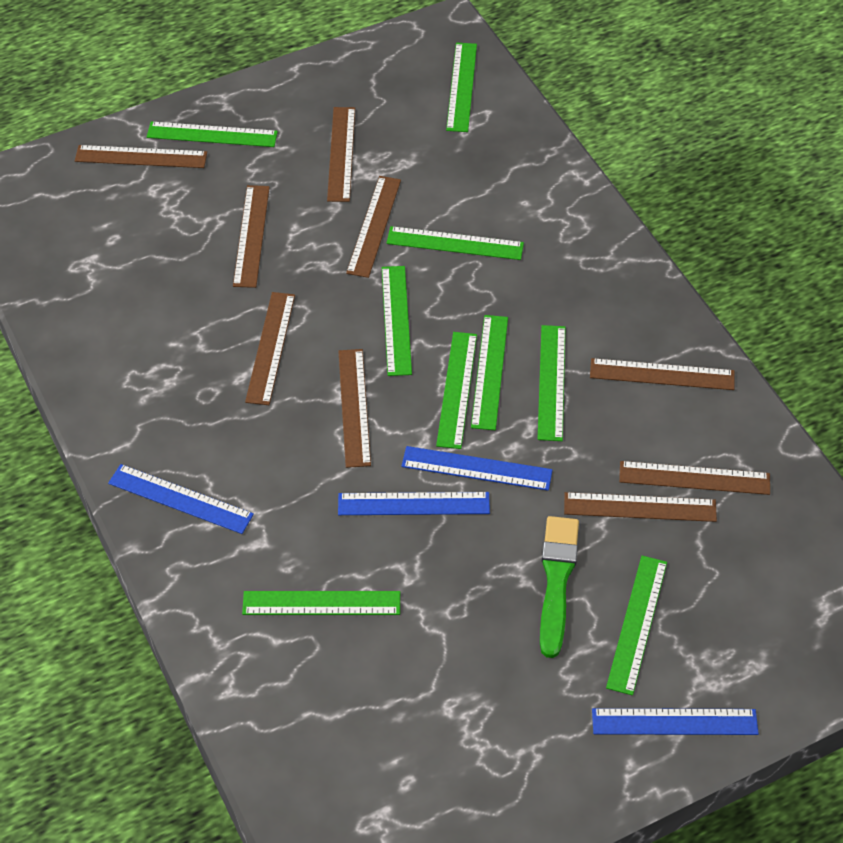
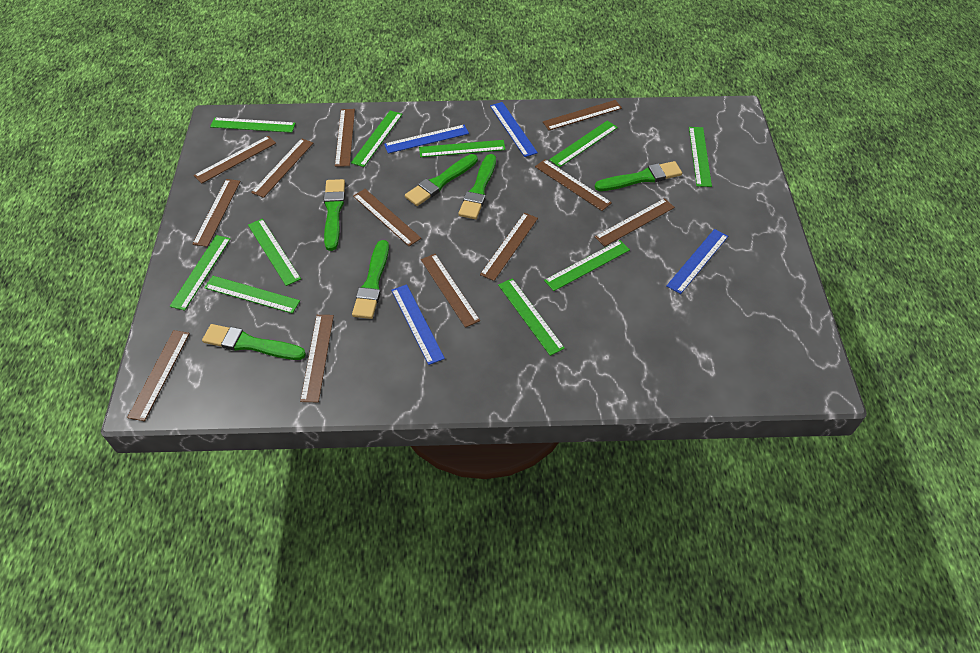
brown ruler: [75,145,207,168] [233,185,270,288] [245,292,295,405] [327,107,355,202] [338,349,371,468] [346,176,401,278] [564,492,717,522] [590,358,734,390] [619,461,770,495] = 9 -> [127,330,190,421] [193,179,241,247] [194,136,276,184] [251,138,313,198] [300,315,334,402] [335,109,355,167] [353,189,421,246] [421,254,480,328] [480,213,538,281] [535,159,612,211] [543,100,622,130] [595,198,675,247] = 12
green brush: [540,516,579,658] = 1 -> [202,324,306,360] [324,179,345,251] [352,240,389,319] [405,154,478,206] [458,154,496,219] [595,161,682,191] = 6
green ruler: [147,121,278,147] [242,591,400,615] [382,266,412,376] [387,226,524,260] [436,332,477,449] [446,43,477,132] [471,315,508,430] [538,325,566,441] [606,556,667,695] = 9 -> [170,235,231,311] [204,276,300,314] [210,117,296,133] [248,219,301,286] [351,110,402,167] [419,140,506,157] [498,278,565,356] [544,240,630,291] [549,121,618,167] [689,127,712,187] = 10

